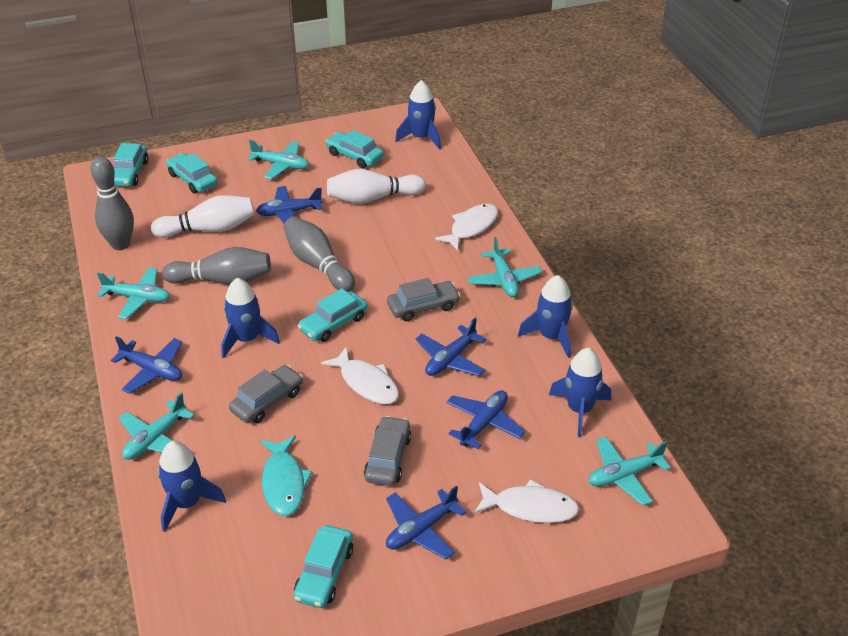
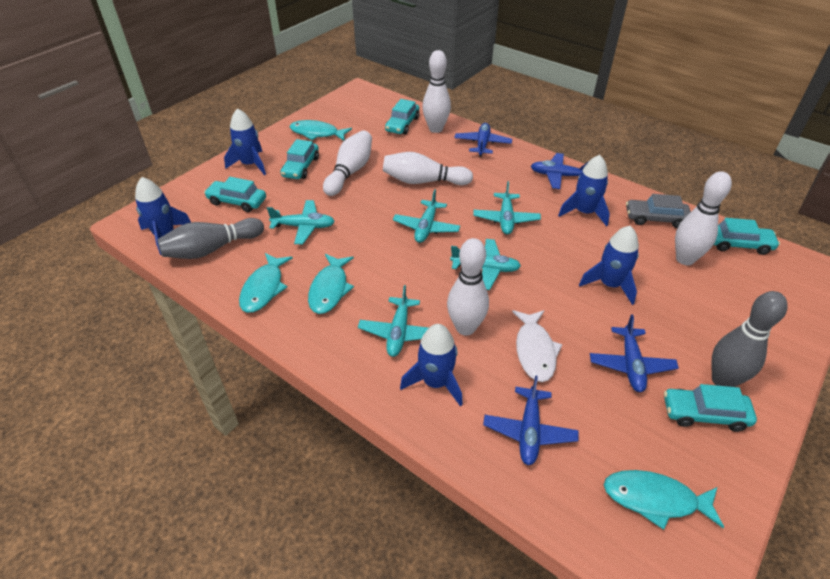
blue plane: [111,336,182,394] [256,186,323,223] [386,485,466,559] [415,318,486,376] [446,390,525,449] = 5 -> [454,123,512,157] [483,375,578,465] [531,153,589,189] [590,314,679,392] = 4
grey bowling pin: [91,157,134,250] [162,247,271,285] [283,216,355,292] = 3 -> [157,218,264,259] [711,291,788,387] = 2
grey car: [229,365,303,423] [364,416,411,486] [387,278,460,321] = 3 -> [626,194,691,228] = 1
turquoise fish: [260,435,313,516] = 1 -> [239,253,293,313] [290,120,352,141] [308,254,354,314] [604,470,724,530] = 4
white bowling pin: [151,195,255,238] [327,169,426,204] = 2 -> [323,130,372,196] [383,152,473,185] [422,50,451,133] [447,238,489,336] [675,171,732,265] = 5
white fish: [321,347,399,404] [435,204,498,251] [474,479,579,523] = 3 -> [512,310,562,382] = 1

